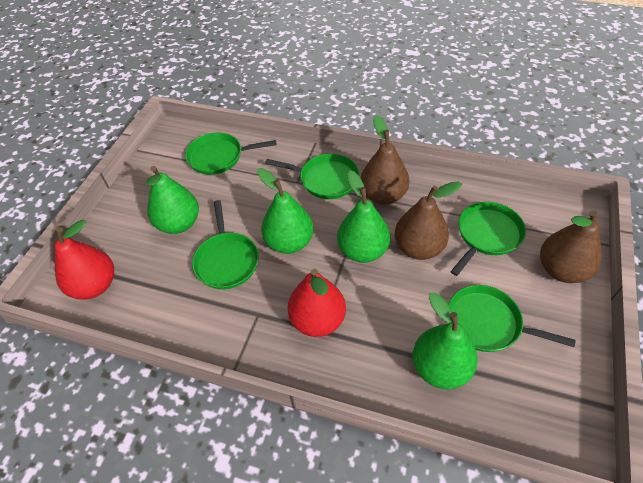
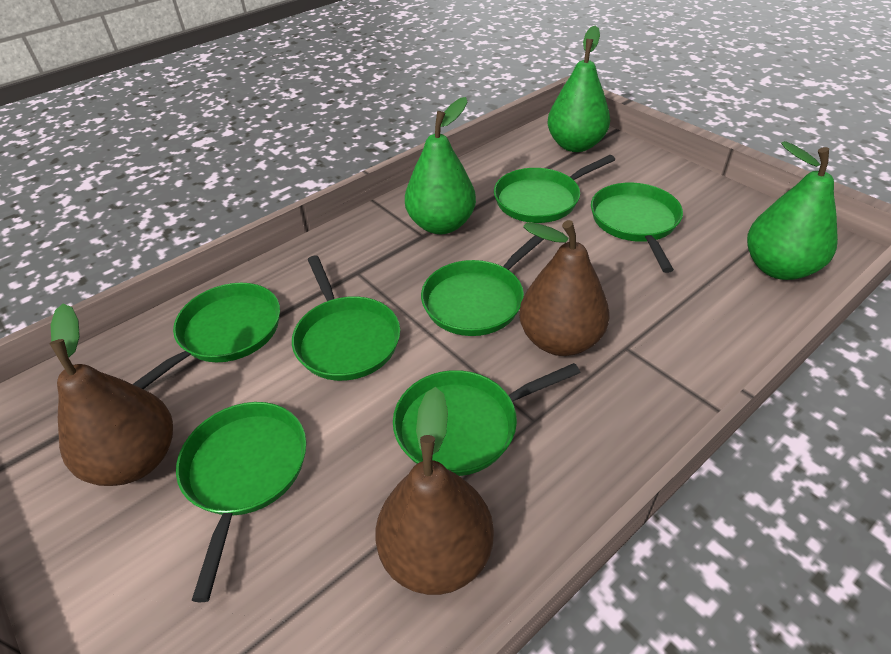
green pan: [185,132,277,175] [192,200,259,289] [265,154,359,199] [448,285,576,352] [450,202,526,276] = 5 -> [133,283,280,389] [176,402,306,602] [292,256,400,381] [393,363,580,476] [421,235,544,336] [494,155,615,223] [591,183,683,273] = 7
green pear: [146,166,199,234] [257,168,313,254] [337,171,390,263] [413,293,478,389] = 4 -> [405,97,476,234] [548,26,610,152] [747,141,838,280] = 3
red pear: [55,219,114,299] [287,269,346,337] = 2 -> none = 0

